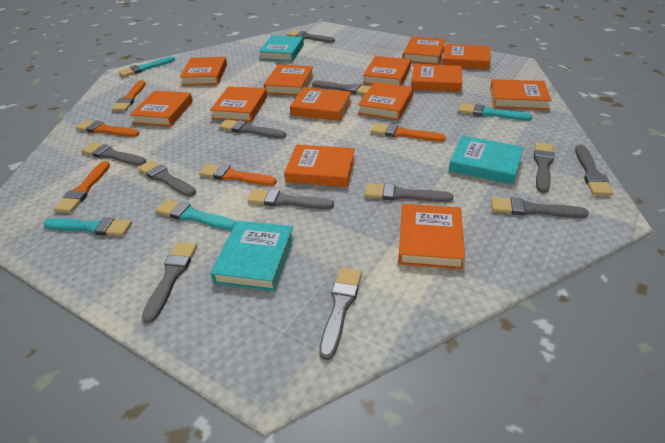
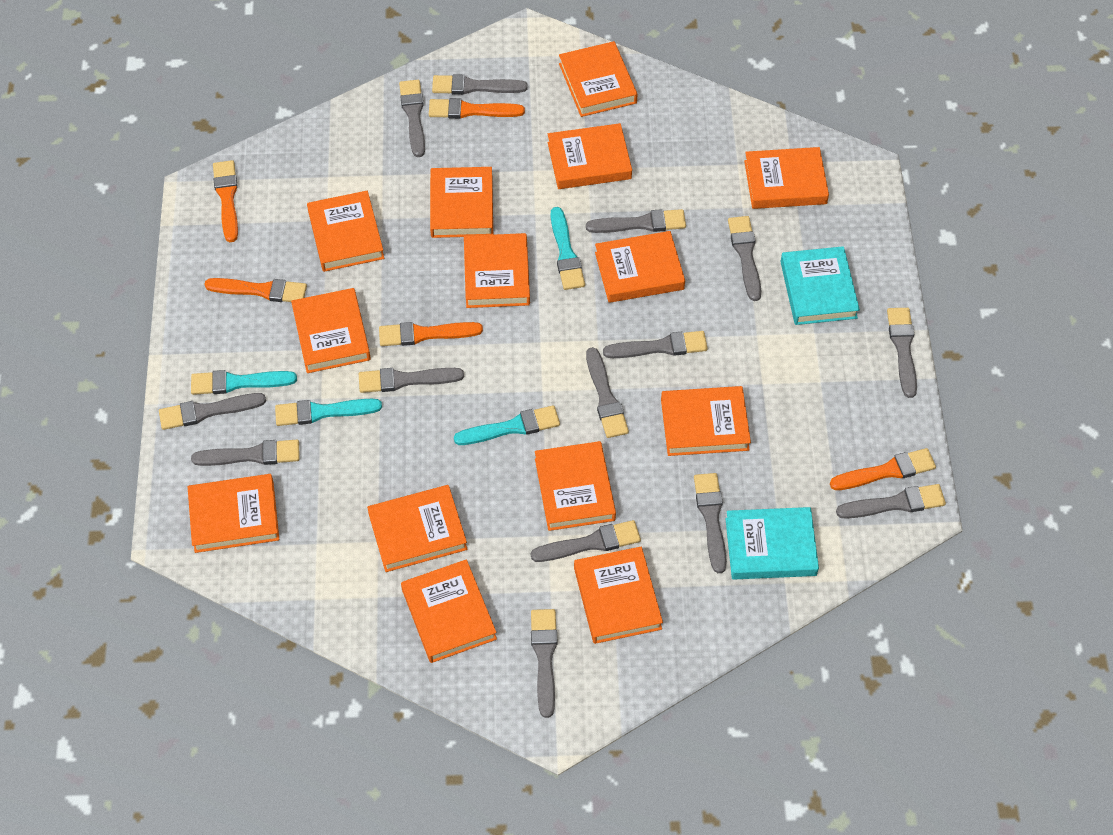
grey brush: [82,142,146,166] [138,160,196,197] [142,242,197,323] [219,119,286,138] [247,189,334,209] [287,30,335,43] [312,80,370,95] [319,268,362,360] [365,184,453,202] [491,197,589,218] [534,142,554,193] [575,145,613,196] = 12 -> [159,393,266,430] [191,440,300,466] [359,368,464,393] [399,80,425,157] [432,74,528,95] [531,520,641,562] [531,609,557,718] [586,209,686,233] [586,347,629,438] [603,331,708,358] [694,473,727,573] [728,216,761,301] [836,484,946,519] [887,308,917,398] = 14
orange book: [130,91,193,127] [180,57,227,85] [210,86,267,122] [263,64,314,96] [284,145,355,187] [290,87,352,121] [358,82,413,120] [363,56,411,86] [398,204,465,269] [403,37,446,65] [411,64,462,92] [442,44,490,70] [490,79,551,110] = 13 -> [188,474,279,553] [291,288,371,373] [307,191,384,272] [367,485,467,572] [401,559,497,663] [430,167,493,238] [464,233,530,308] [535,441,616,531] [548,123,632,189] [559,41,638,117] [574,547,663,644] [595,231,685,303] [661,386,751,456] [744,147,829,209] = 14
turquoise book: [210,221,294,291] [259,35,304,61] [449,136,524,185] = 3 -> [725,507,819,580] [781,246,860,325] = 2

